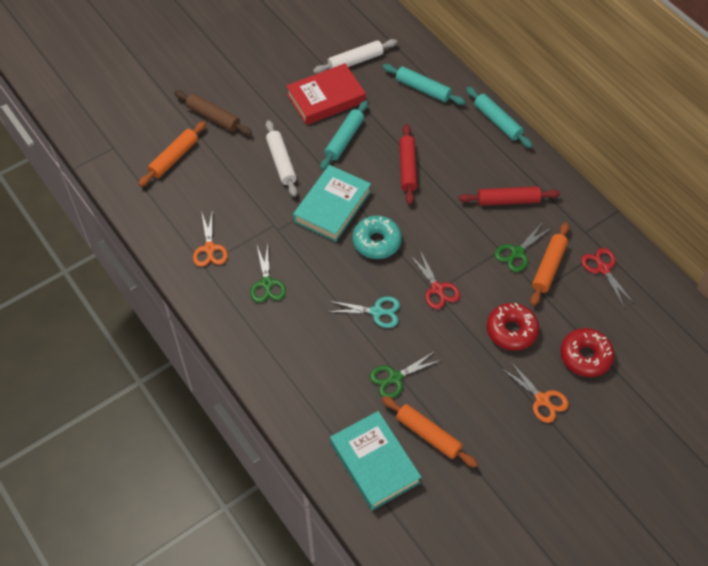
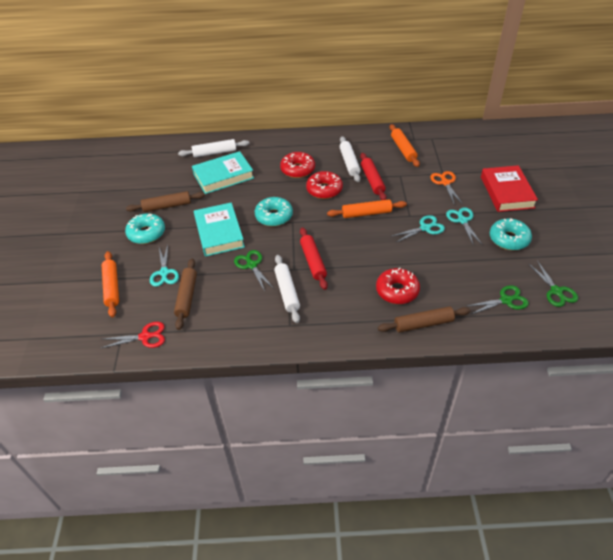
brown rolling pin: [174,90,252,135] = 1 -> [126,191,205,212] [174,258,197,330] [378,306,471,332] = 3
orange scissors: [193,209,228,267] [501,361,569,423] = 2 -> [430,171,463,204] = 1
red donut: [487,303,539,351] [560,328,614,377] = 2 -> [280,152,315,178] [306,171,343,199] [376,267,420,304] = 3
red scissors: [409,251,460,309] [581,248,634,307] = 2 -> [101,322,165,348] = 1
turquoise donut: [352,215,402,259] = 1 -> [125,213,165,244] [255,197,293,226] [490,218,532,250] = 3
turquoise rolling pin: [320,100,368,170] [382,64,466,105] [466,87,533,148] = 3 -> none = 0
turquoise scissors: [329,296,400,328] = 1 -> [150,245,179,287] [392,215,445,243] [446,207,482,246] = 3
white rolling pin: [266,120,297,197] [313,39,397,74] = 2 -> [178,139,249,157] [274,255,300,323] [340,136,361,182] = 3

